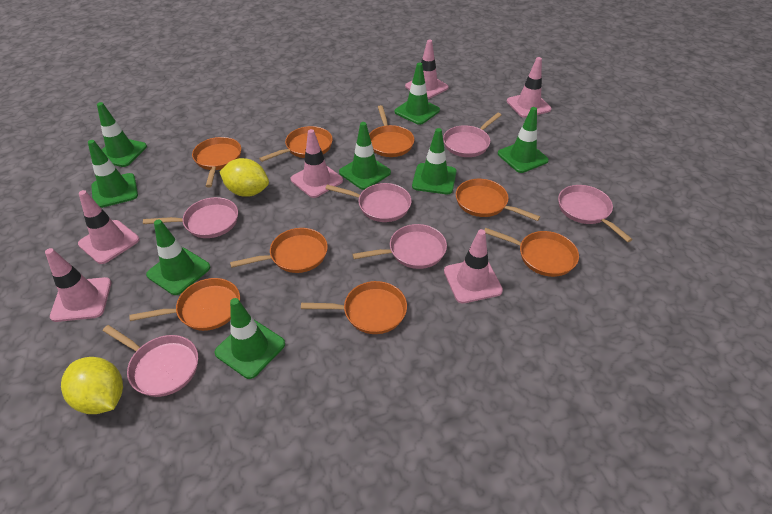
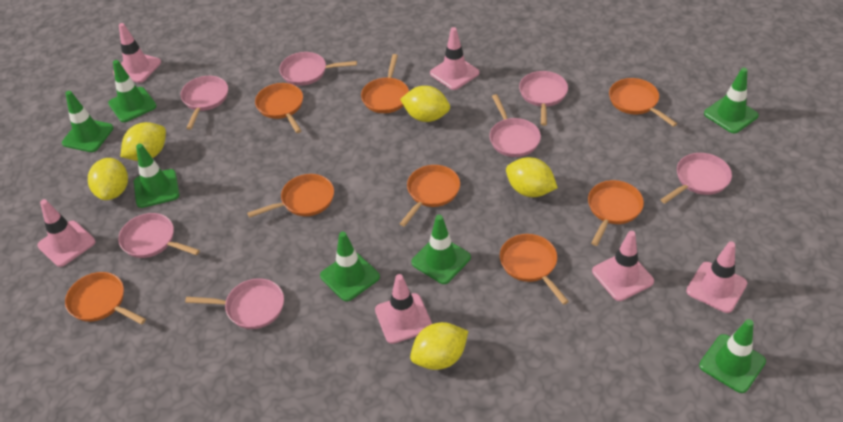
green traffic cone: [88,140,138,208] [97,102,147,167] [146,219,210,295] [215,298,285,379] [339,122,391,190] [394,63,440,125] [412,128,456,194] [498,107,549,173] = 8 -> [62,91,113,152] [108,60,157,122] [134,144,179,208] [320,232,380,301] [412,215,471,284] [699,319,766,393] [704,68,759,133] = 7
pink pan: [103,325,198,397] [143,197,238,238] [325,183,411,222] [352,224,447,269] [443,113,501,157] [558,185,633,242] = 6 -> [118,213,200,258] [181,76,228,129] [185,278,284,329] [279,52,357,86] [489,94,541,157] [519,71,568,126] [660,153,732,204] = 7
yellow lemon: [61,357,123,414] [219,158,269,197] = 2 -> [88,158,128,200] [120,122,166,161] [400,86,450,122] [410,322,468,370] [506,157,558,197] = 5

